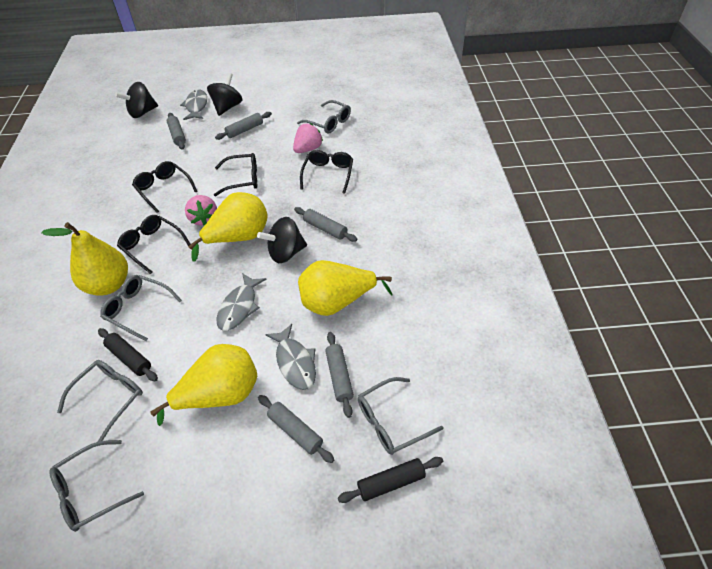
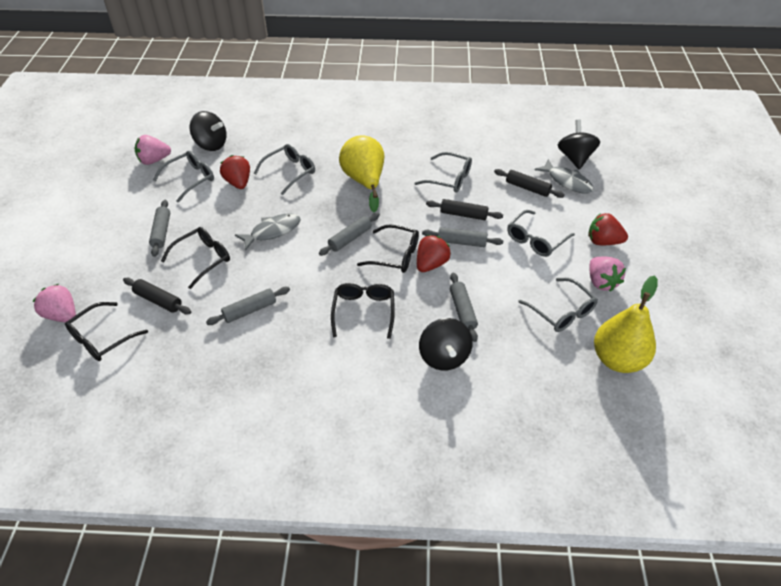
black rolling pin: [98,328,158,381] [338,457,443,503] = 2 -> [123,277,191,315] [426,199,503,220] [494,169,565,198] = 3
grey fish: [180,89,207,120] [217,273,267,331] [265,324,316,390] = 3 -> [235,213,301,250] [535,159,593,194] = 2
pink strawberry: [185,195,217,226] [293,123,323,153] = 2 -> [33,284,76,322] [135,135,171,165] [589,257,626,292] = 3
red strawberry: none = 0 -> [220,155,250,189] [417,235,451,272] [588,213,628,245] = 3
yellow pear: [41,222,128,296] [150,344,257,426] [188,192,268,262] [298,260,392,316] = 4 -> [339,135,384,213] [594,276,658,373] = 2

